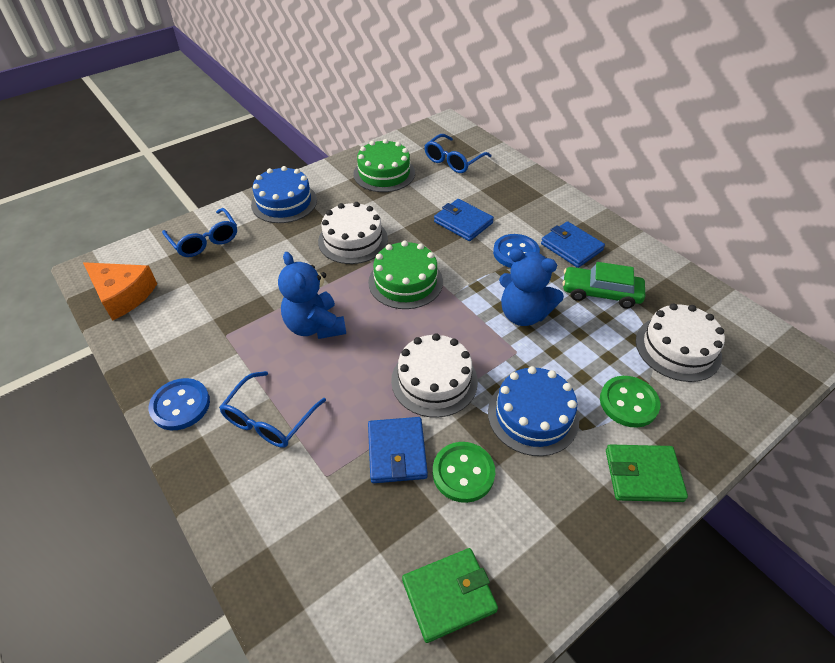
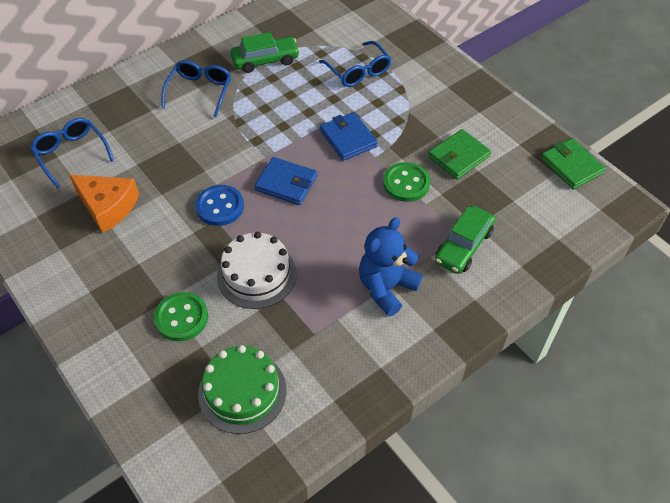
blue button: [148,378,210,430] [493,234,540,268] = 2 -> [195,185,244,226] = 1
blue cake: [251,166,317,223] [488,366,579,456] = 2 -> none = 0
blue teddy bear: [278,252,346,339] [499,248,564,326] = 2 -> [359,217,423,317] = 1
blue wallet: [368,417,428,483] [434,199,494,241] [541,221,605,268] = 3 -> [255,157,317,205] [320,112,378,161] = 2
green cake: [353,139,415,192] [368,241,443,309] = 2 -> [198,345,287,434] = 1
green car: [563,262,645,308] = 1 -> [230,32,300,73] [435,206,495,274] = 2
white cake: [318,202,388,264] [391,333,478,418] [636,303,725,382] = 3 -> [217,232,297,309] = 1

